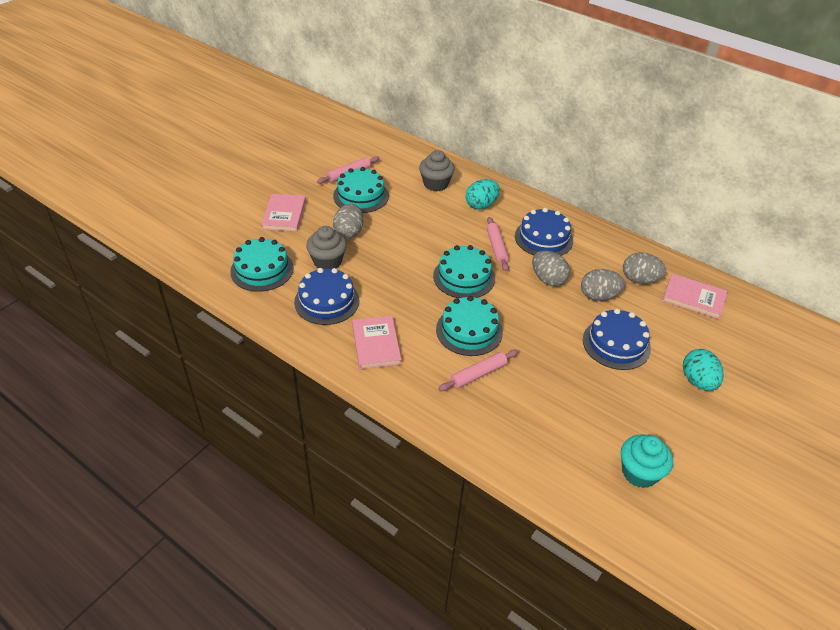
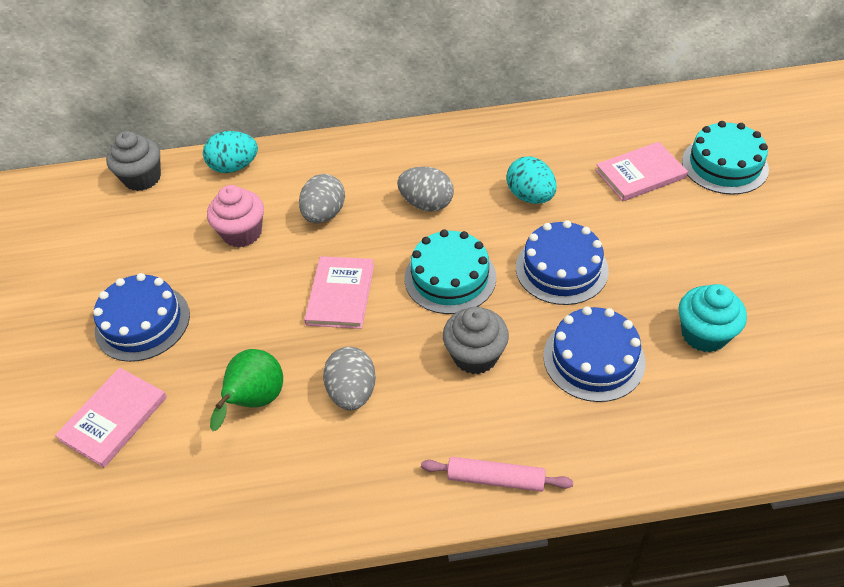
green pear: none = 0 -> [210,349,283,431] = 1
grey egg: [333,204,364,239] [532,251,570,286] [581,269,625,301] [623,252,666,284] = 4 -> [299,174,345,223] [323,347,376,410] [397,166,454,212] = 3
pink cupcake: none = 0 -> [207,185,264,248] = 1
pink rolling pin: [317,156,380,184] [438,349,518,391] [487,217,509,272] = 3 -> [421,457,573,492] = 1
turquoise cake: [230,237,294,292] [333,167,389,213] [433,245,495,298] [436,296,503,356] = 4 -> [404,229,496,314] [682,121,769,195] = 2

